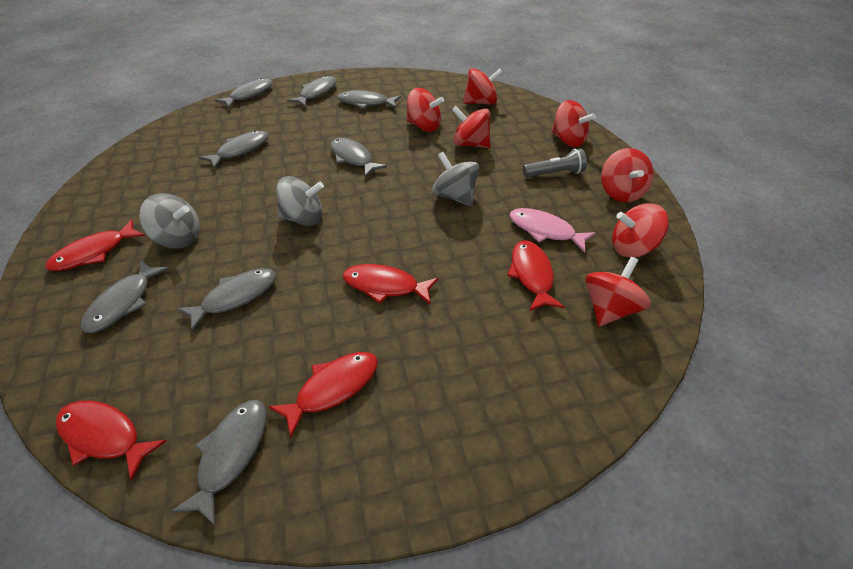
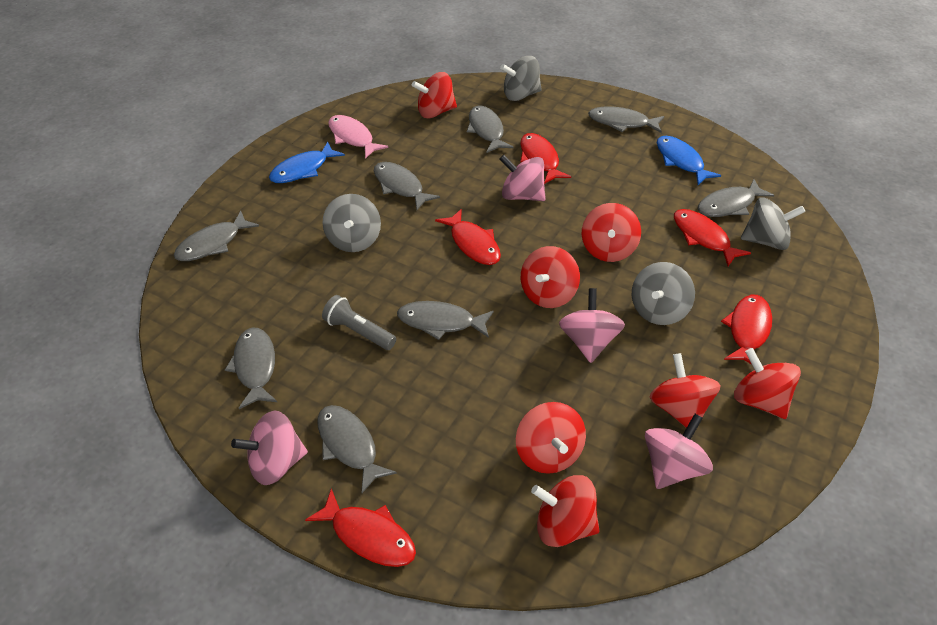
blue fish: none = 0 -> [269,141,345,183] [657,136,721,185] = 2
grey spinning top: [139,193,200,248] [276,176,324,226] [432,152,479,206] = 3 -> [322,194,381,252] [500,56,542,101] [632,262,695,325] [741,197,805,250] = 4
pink spinning top: none = 0 -> [231,411,308,485] [500,155,546,201] [559,288,625,363] [645,414,713,489] = 4

